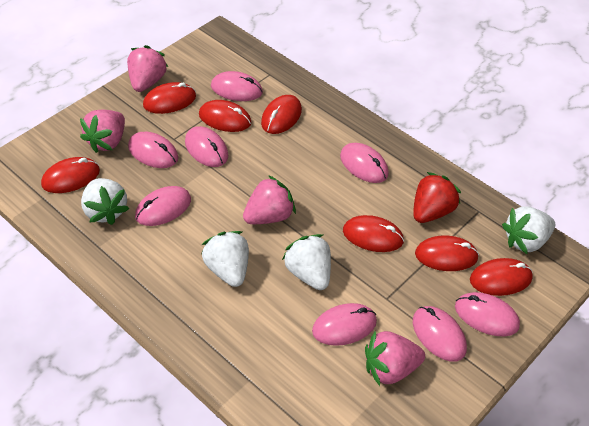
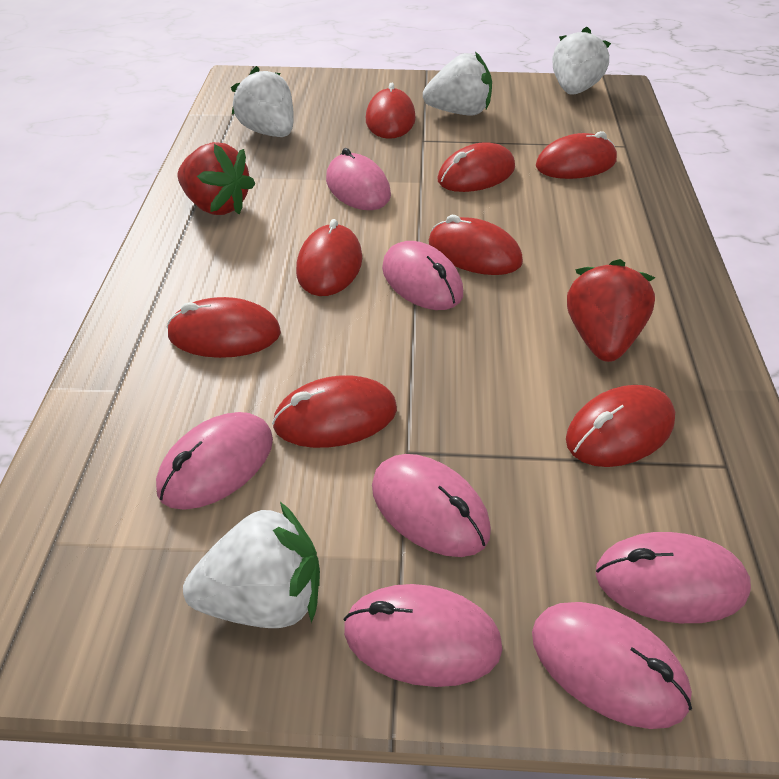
pink mouse: [128,132,178,168] [135,186,191,226] [185,126,228,167] [211,71,263,101] [312,303,377,346] [340,143,389,183] [413,306,467,362] [455,292,520,336] = 8 -> [156,412,273,509] [326,148,391,210] [343,584,502,687] [372,454,491,557] [382,241,463,310] [532,602,692,729] [595,532,751,623] = 7
pink strawberry: [80,110,125,153] [127,45,168,92] [243,175,296,224] [365,331,425,386] = 4 -> none = 0
red mouse: [41,157,100,193] [143,82,196,114] [199,100,251,132] [261,95,302,134] [343,215,404,252] [415,236,479,271] [470,258,533,296] = 7 -> [166,297,281,358] [272,375,397,448] [296,219,362,296] [366,83,416,139] [429,215,523,275] [437,142,515,192] [536,131,617,179] [566,385,675,467] = 8
red strawberry: [413,172,461,223] = 1 -> [178,142,255,215] [567,259,655,362] = 2

